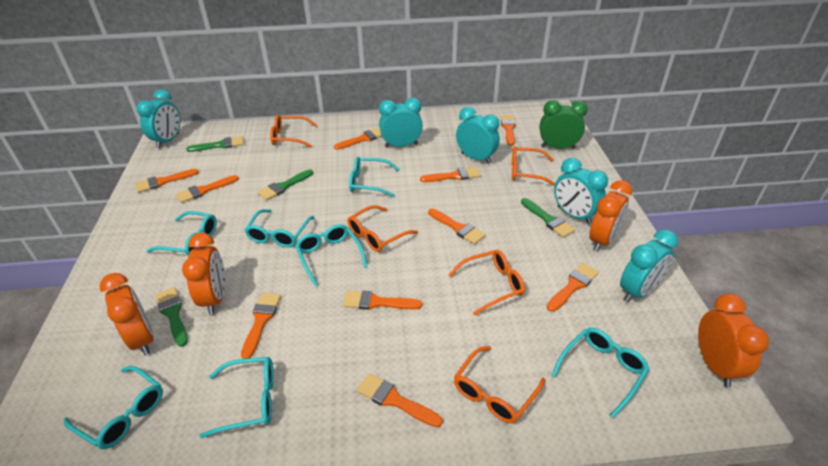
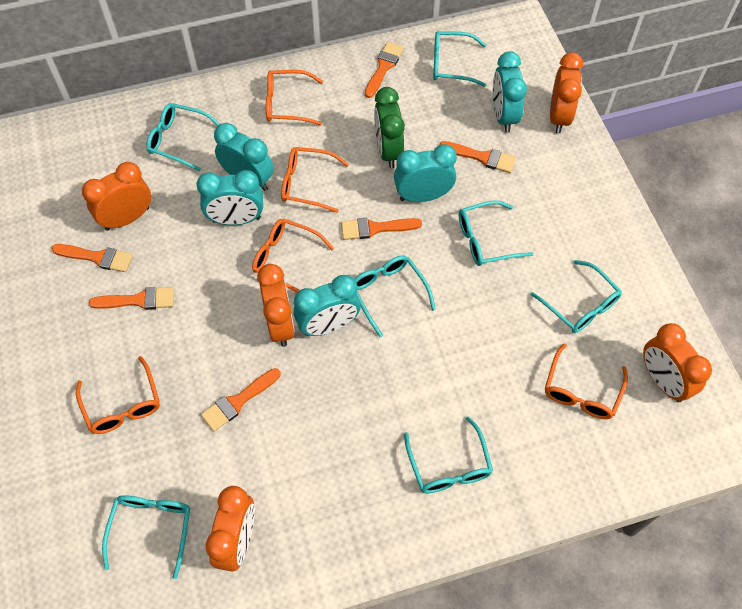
green brush: [155,287,188,347] [186,136,244,152] [258,169,313,200] [521,198,576,238] = 4 -> none = 0
orange brush: [135,169,199,193] [176,175,239,203] [241,293,281,359] [334,128,382,150] [343,290,422,310] [357,373,443,427] [420,167,480,182] [428,208,485,244] [501,115,516,146] [547,263,599,312] = 10 -> [51,244,133,272] [89,287,174,310] [201,368,281,431] [341,218,422,240] [365,42,404,98] [440,141,516,173] = 6
orange clock: [99,273,154,356] [182,233,225,315] [589,180,632,252] [698,294,769,387] = 4 -> [82,162,151,230] [206,486,255,572] [257,264,295,347] [550,52,583,133] [643,323,712,402] = 5

